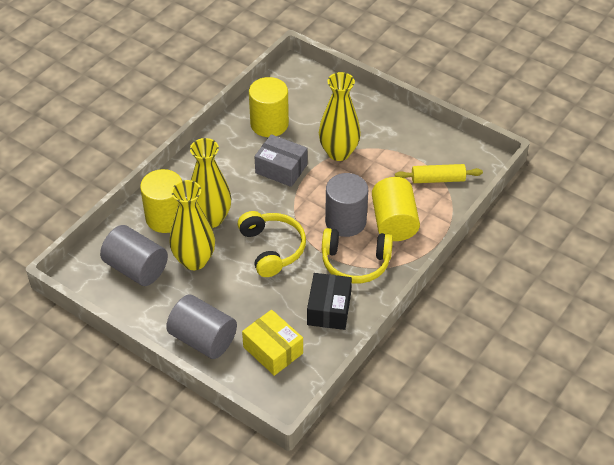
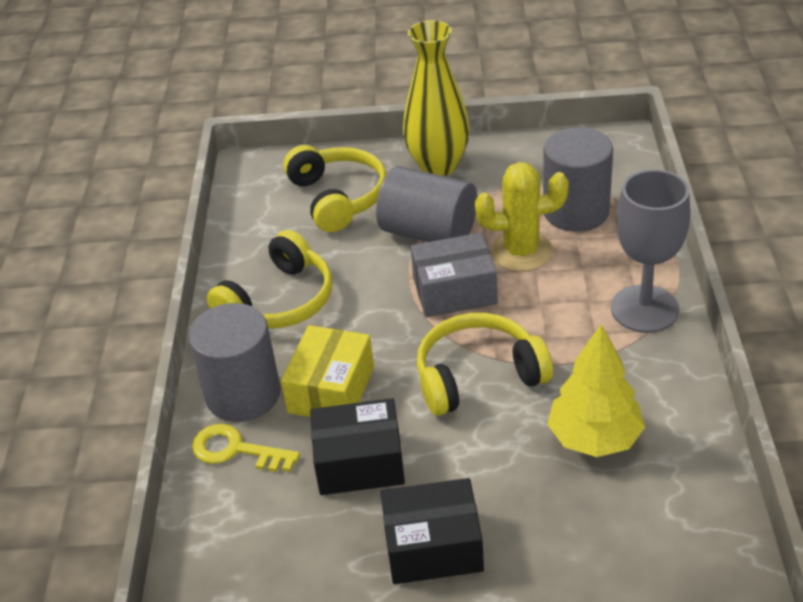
black box: [307,273,352,330] = 1 -> [310,398,405,495] [380,478,484,584] = 2
grey goblet: none = 0 -> [611,169,690,333] = 1
yellow cactus: none = 0 -> [475,162,569,271] = 1
yellow cylinder: [140,169,182,233] [249,77,289,137] [372,177,420,241] = 3 -> none = 0
yellow headphones: [237,211,306,277] [322,228,393,283] = 2 -> [207,230,332,329] [283,145,387,232] [417,313,553,416] = 3
yellow key: none = 0 -> [192,424,300,472] = 1
yellow rolling pin: [395,164,483,183] = 1 -> none = 0
yellow tree: none = 0 -> [547,324,645,457] = 1
yellow vase: [170,180,215,270] [190,138,232,228] [319,72,361,161] = 3 -> [403,20,470,176] = 1

